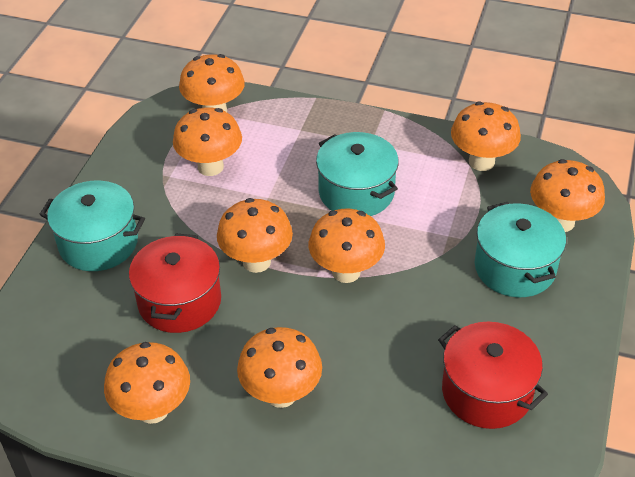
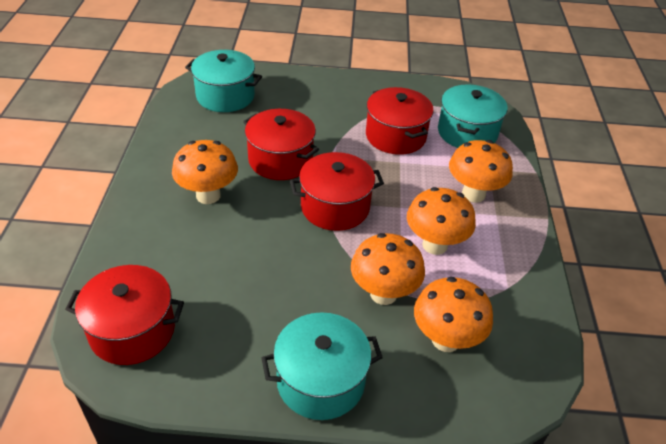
orange mushroom: [104,342,190,424] [173,107,242,176] [179,54,245,112] [217,198,293,273] [237,327,322,408] [309,209,385,283] [451,102,521,171] [530,159,605,232] = 8 -> [172,140,238,204] [351,233,425,305] [407,187,476,255] [414,277,493,352] [449,140,513,203] = 5
red pot: [129,234,221,333] [438,322,548,429] = 2 -> [65,265,184,365] [243,109,319,180] [290,152,384,231] [366,87,434,155] = 4

